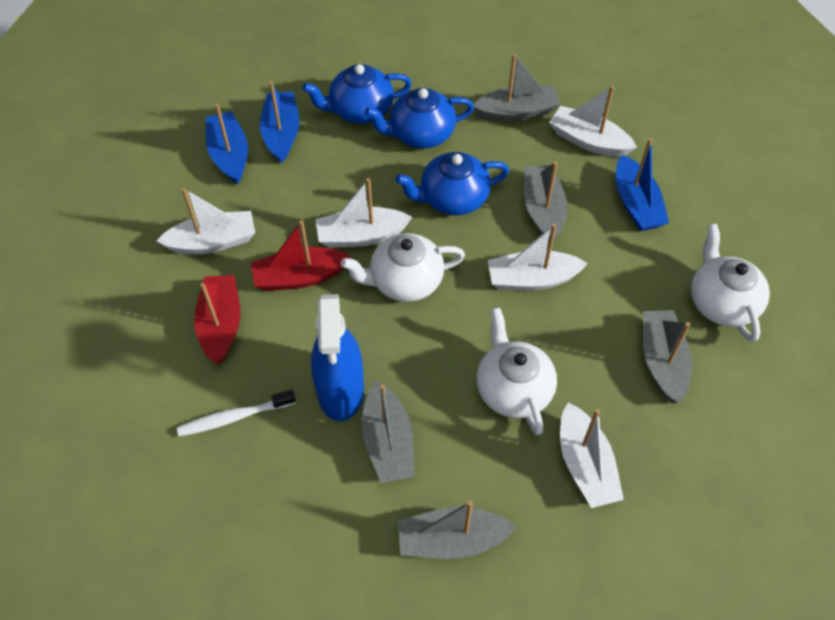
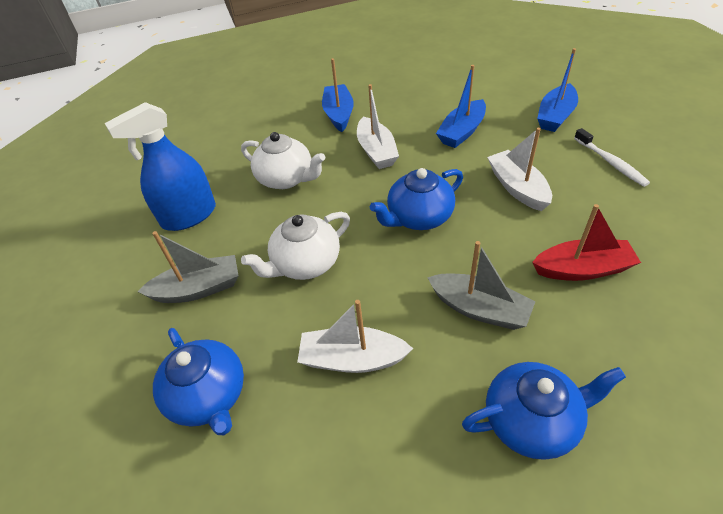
grey boat: [362,380,414,483] [398,501,517,559] [474,53,560,122] [524,161,567,242] [643,310,692,403] = 5 -> [138,231,238,303] [427,241,535,330] = 2
red boat: [194,275,240,364] [251,220,351,291] = 2 -> [532,204,641,281] = 1
white boat: [157,188,255,254] [315,178,412,248] [488,224,588,290] [549,86,637,157] [560,403,624,508] = 5 -> [297,300,413,373] [357,84,399,169] [487,128,552,211] = 3
white teapot: [341,233,465,302] [477,307,557,435] [691,223,770,342] = 3 -> [241,132,325,189] [241,212,350,280] = 2

